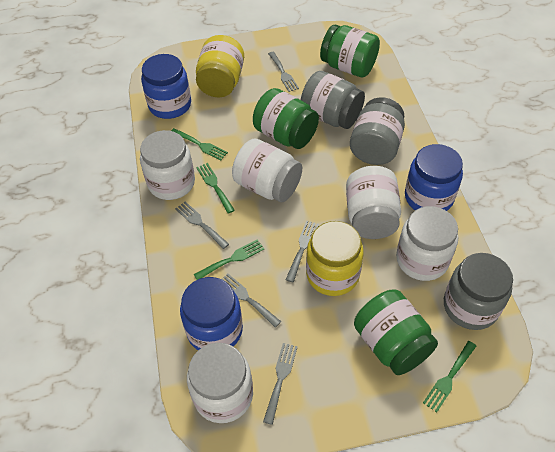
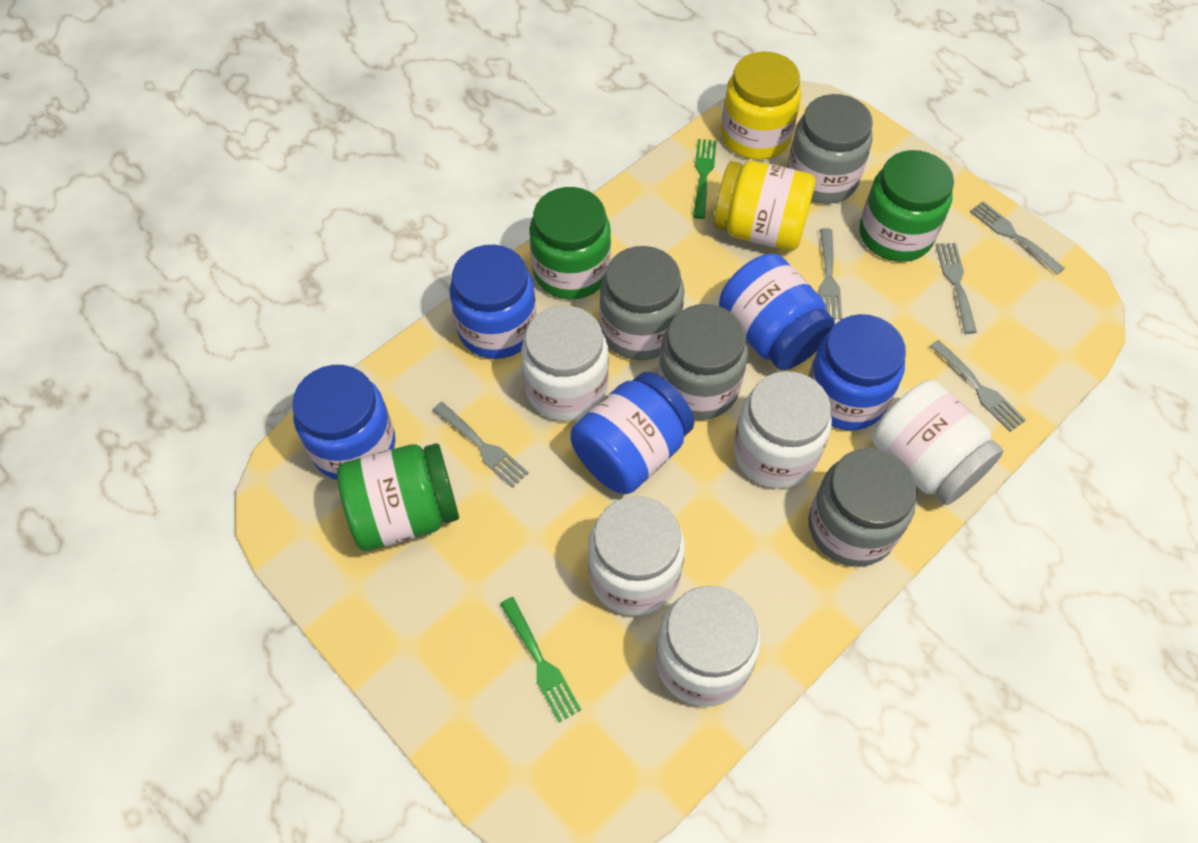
blue jar: [141,54,191,119] [180,277,243,350] [405,144,463,211] = 3 -> [292,365,395,480] [450,245,537,359] [570,372,694,494] [719,254,835,370] [808,314,906,430] = 5
green fork: [171,128,228,160] [194,239,264,280] [196,163,235,214] [423,341,476,413] = 4 -> [500,597,581,723] [693,139,717,219] = 2
grey jar: [301,71,365,129] [350,97,405,165] [444,253,513,330] = 3 -> [600,246,684,360] [658,304,748,420] [787,94,873,204] [808,448,917,567] = 4

